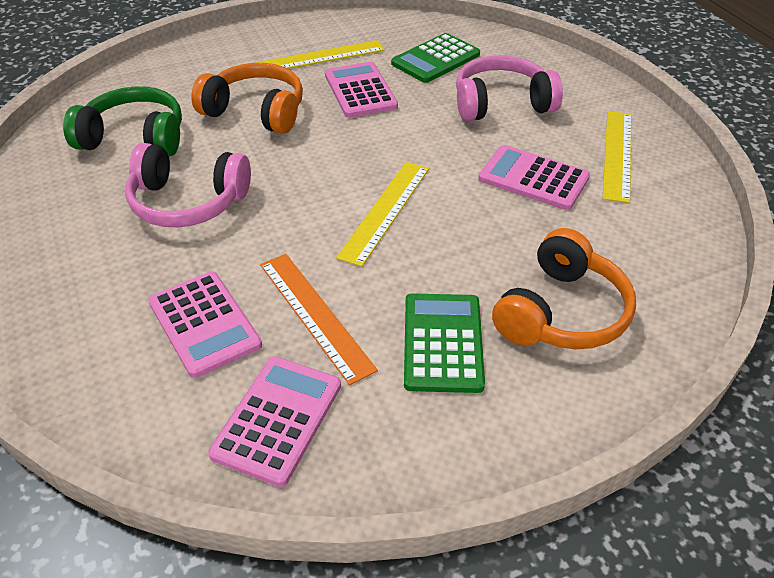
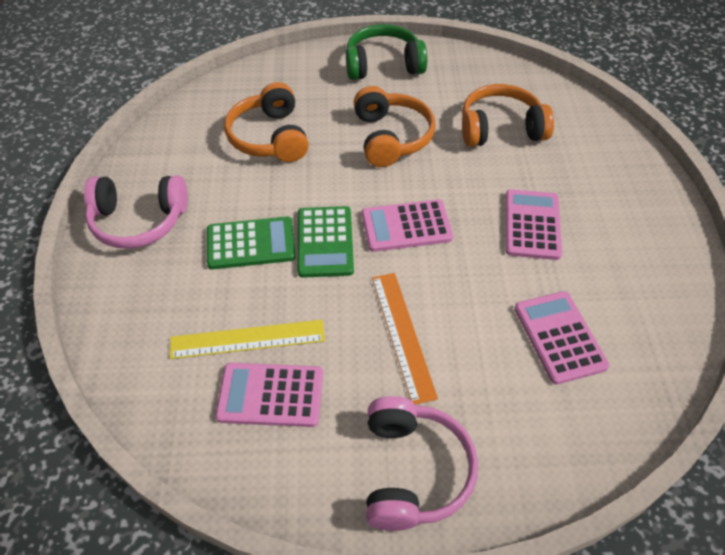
orange headphones: [191,63,303,134] [492,228,636,349] = 2 -> [224,82,309,162] [353,86,436,167] [462,84,554,147] = 3
yellow ruler: [256,40,385,69] [336,162,429,267] [602,111,632,203] = 3 -> [170,320,325,359] = 1

